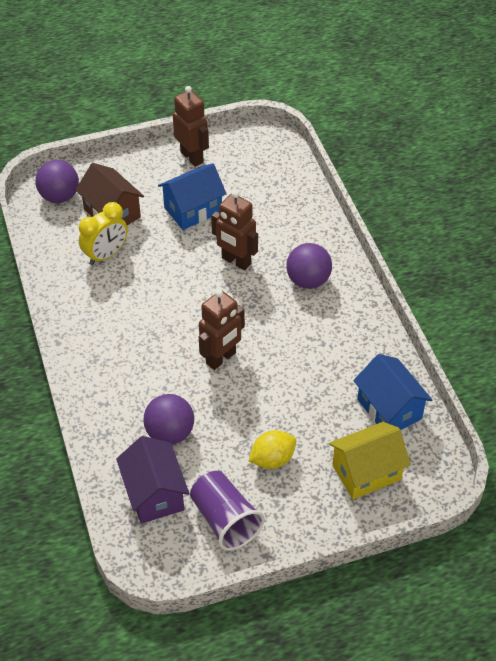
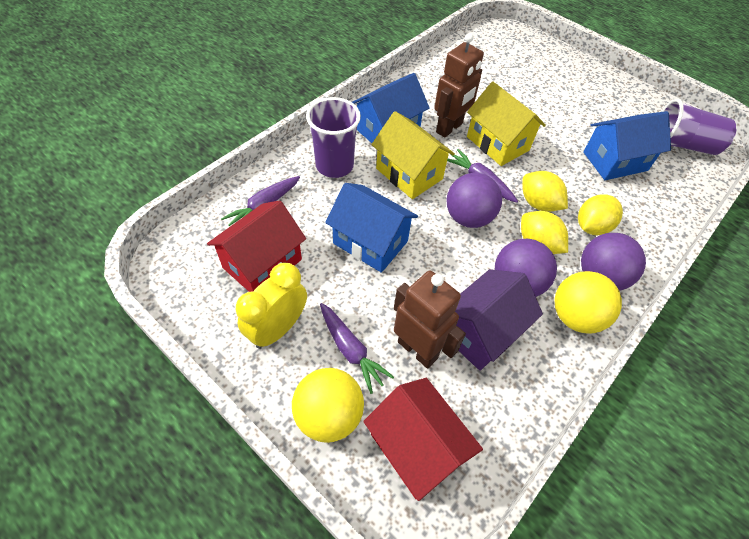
blue house: [158,163,227,230] [353,354,432,430] = 2 -> [325,183,418,273] [352,73,430,143] [583,111,671,180] = 3
brown house: [75,163,144,225] = 1 -> none = 0
brown robot: [173,86,209,167] [199,290,245,370] [211,191,258,270] = 3 -> [394,270,466,369] [434,33,484,138] = 2
purple carrot: none = 0 -> [221,176,300,226] [320,303,394,394] [447,149,518,203] = 3
purple cup: [190,471,265,551] = 1 -> [306,97,361,178] [661,99,736,155] = 2
red house: none = 0 -> [207,200,306,292] [363,378,483,501] = 2
yellow ball: none = 0 -> [292,368,364,443] [554,271,622,333] = 2
yellow house: [329,422,411,499] = 1 -> [371,111,455,199] [467,82,546,166] = 2
yellow lemon: [249,430,296,469] = 1 -> [521,211,568,254] [522,171,568,212] [578,194,623,235] = 3

